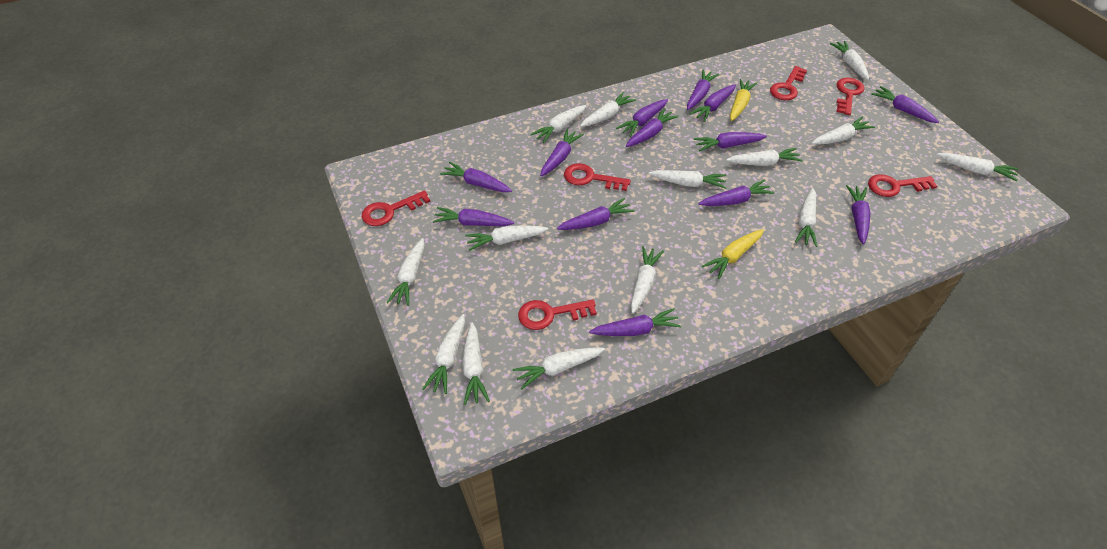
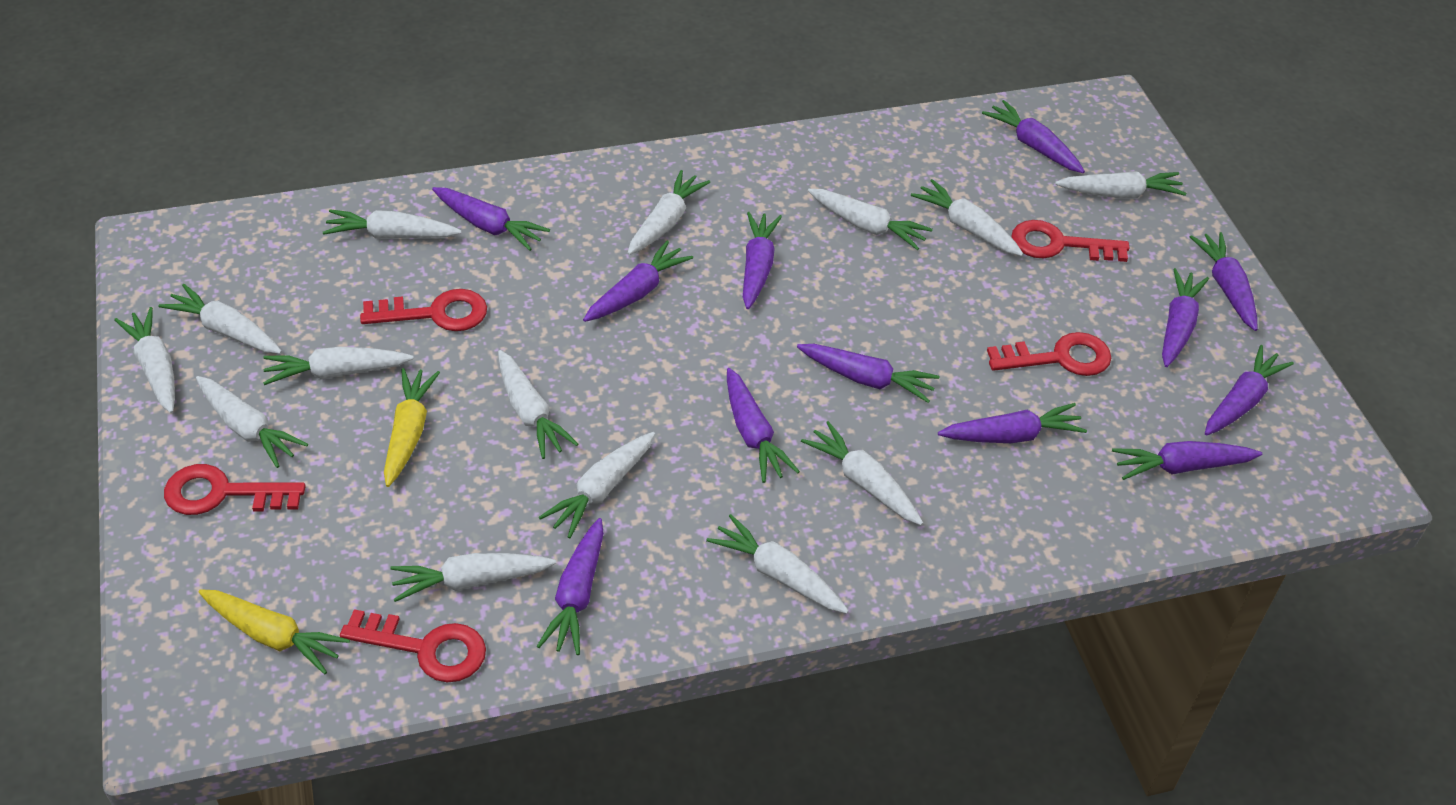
purple carrot: [433,207,514,226] [440,162,512,192] [540,129,584,176] [557,198,634,230] [589,308,681,336] [616,99,668,137] [626,108,679,147] [687,69,719,110] [689,85,736,122] [694,132,767,151] [698,180,775,206] [846,185,870,245] [871,86,939,123] = 13 -> [432,187,550,251] [537,518,604,655] [583,240,693,322] [727,368,800,483] [743,212,782,309] [797,344,939,403] [938,403,1087,443] [982,100,1085,173] [1112,441,1262,480] [1162,268,1209,367] [1190,232,1258,331] [1205,345,1294,435] = 12
red key: [362,190,430,226] [518,299,597,330] [564,163,631,191] [770,66,807,100] [837,78,865,115] [868,174,937,197] = 6 -> [164,464,305,515] [340,609,486,683] [360,289,487,331] [987,332,1111,376] [1011,220,1129,262] = 5

